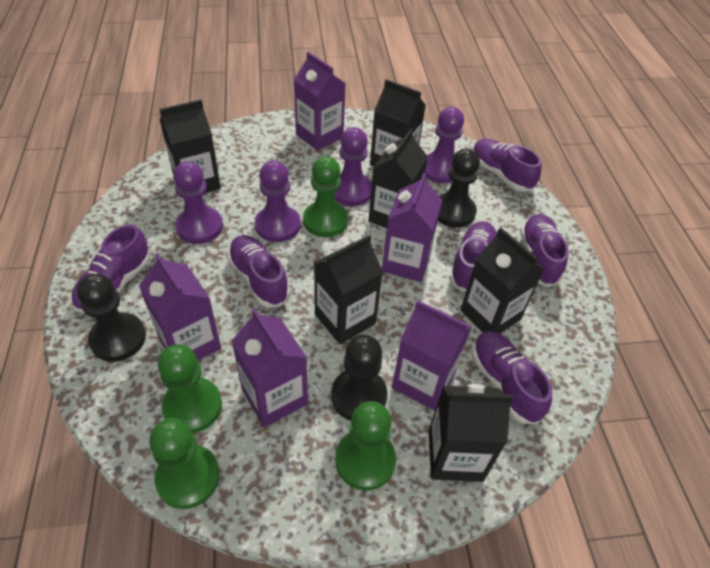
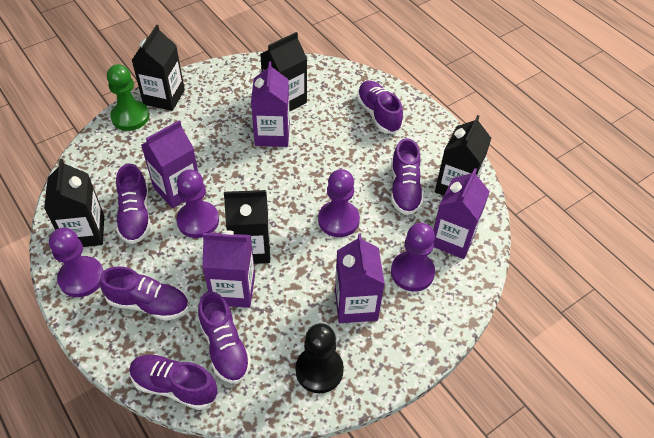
black carton: [159,100,221,194] [314,235,383,344] [368,128,428,228] [370,79,426,166] [429,384,513,482] [460,228,544,334] = 6 -> [44,159,104,247] [131,25,185,111] [224,190,270,264] [260,32,307,112] [435,115,491,196] = 5
black pawn: [77,274,146,362] [331,335,388,421] [438,148,480,228] = 3 -> [295,323,344,393] = 1
green pawn: [149,418,220,509] [158,344,222,433] [303,156,348,237] [335,401,396,490] = 4 -> [107,64,149,131] = 1

